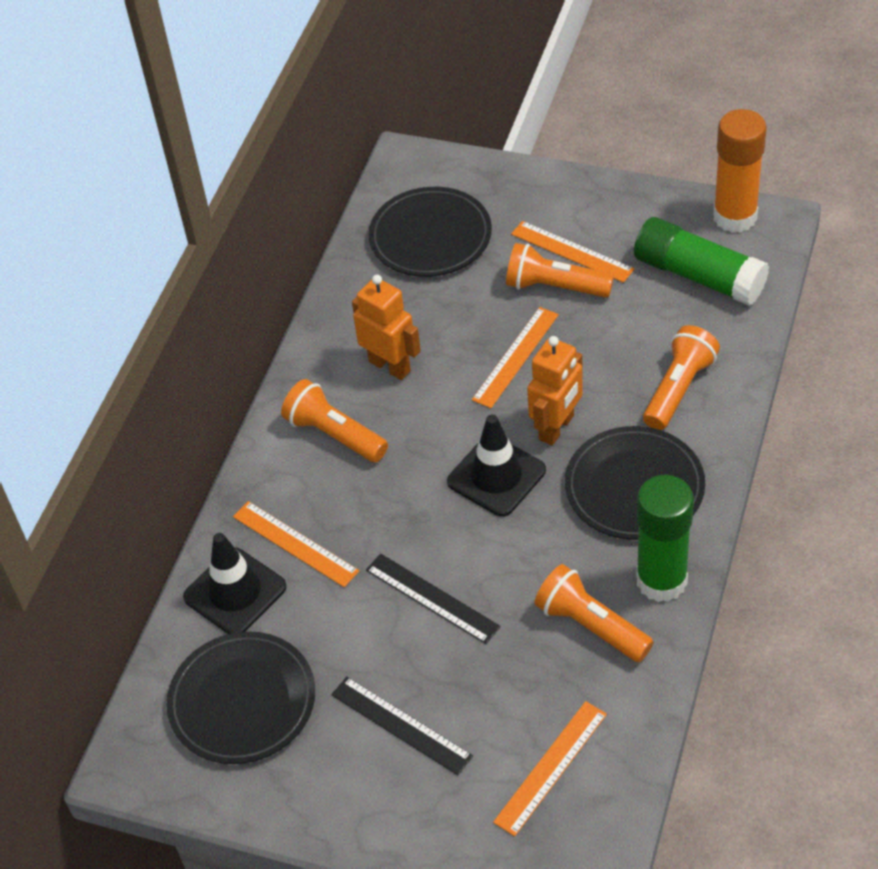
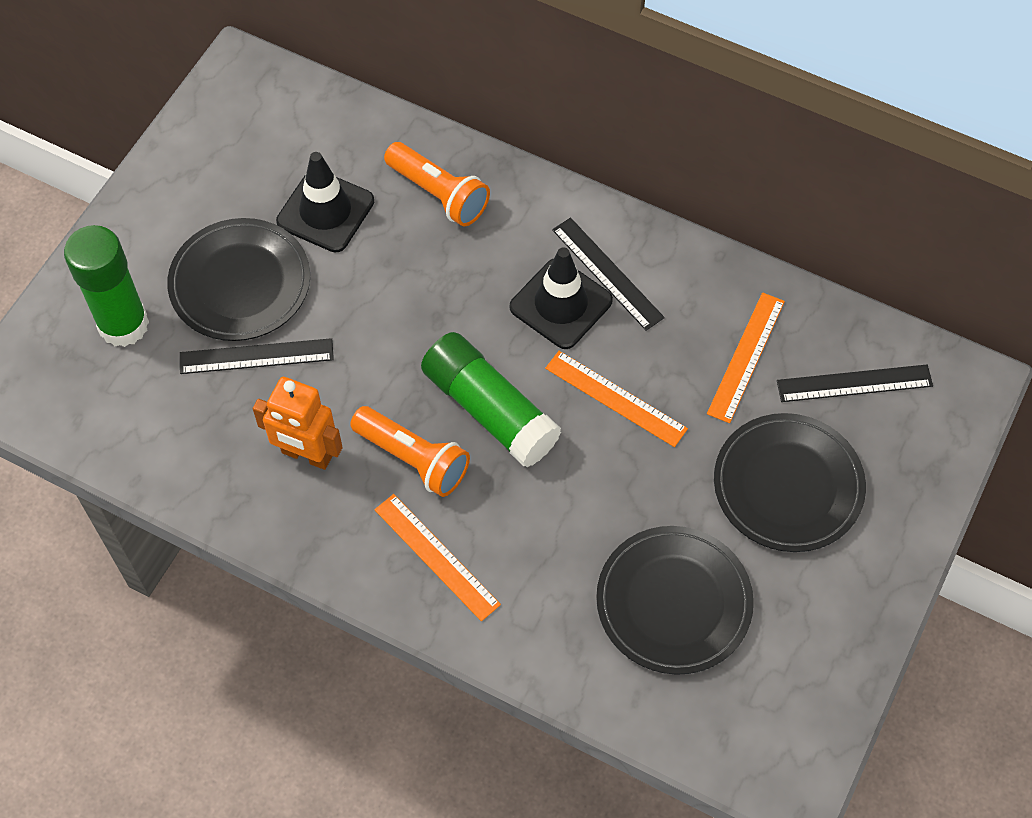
black ruler: [331,677,473,775] [366,554,501,644] = 2 -> [180,338,334,374] [552,218,665,331] [777,365,933,402] = 3
orange flashlight: [281,379,388,463] [506,243,614,298] [535,564,654,662] [643,325,720,430] = 4 -> [350,406,470,497] [384,142,490,226] = 2
orange glue stick: [713,109,767,233] = 1 -> none = 0
orange robot: [352,275,421,380] [527,336,583,445] = 2 -> [253,377,343,470] = 1
orange ruler: [233,501,359,587] [472,307,559,408] [493,701,607,836] [511,221,634,283] = 4 -> [374,494,501,622] [545,351,688,447] [707,292,785,423] = 3

